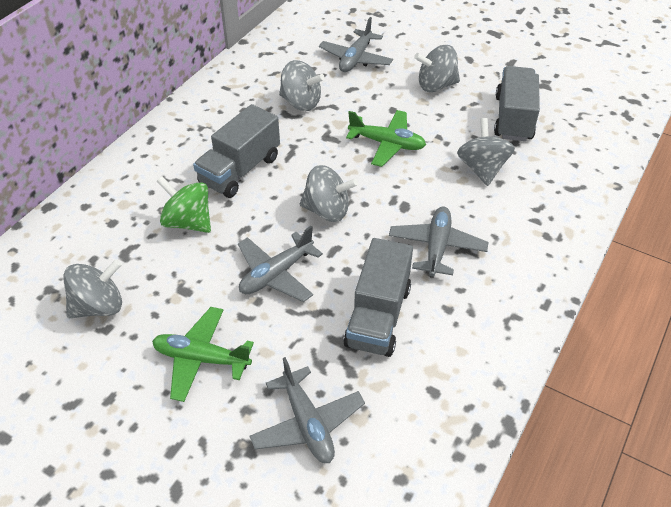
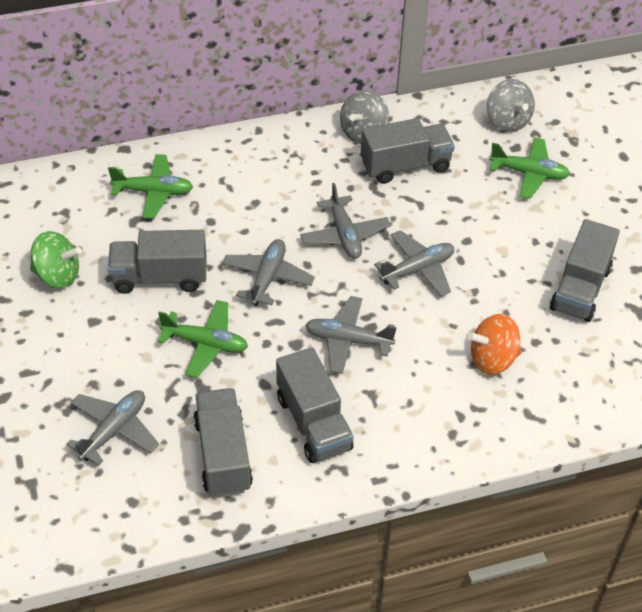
green plane: [152,307,254,402] [346,110,426,167] = 2 -> [108,154,193,219] [157,300,248,378] [489,137,570,199] = 3
grey plane: [238,226,323,302] [249,357,365,463] [319,17,393,72] [389,207,488,278] = 4 -> [66,390,159,466] [222,239,315,306] [300,183,391,259] [305,296,397,374] [374,230,454,296] = 5
grey spinning top: [63,260,122,318] [279,60,325,111] [300,165,358,222] [414,45,460,92] [457,118,515,186] = 5 -> [340,91,389,144] [487,79,535,132] = 2
grey truck: [193,104,280,198] [343,238,413,357] [494,66,540,141] = 3 -> [108,230,207,294] [193,388,253,497] [276,347,354,463] [361,118,455,184] [550,219,620,322] = 5
orange spinning top: none = 0 -> [468,314,522,375] = 1

